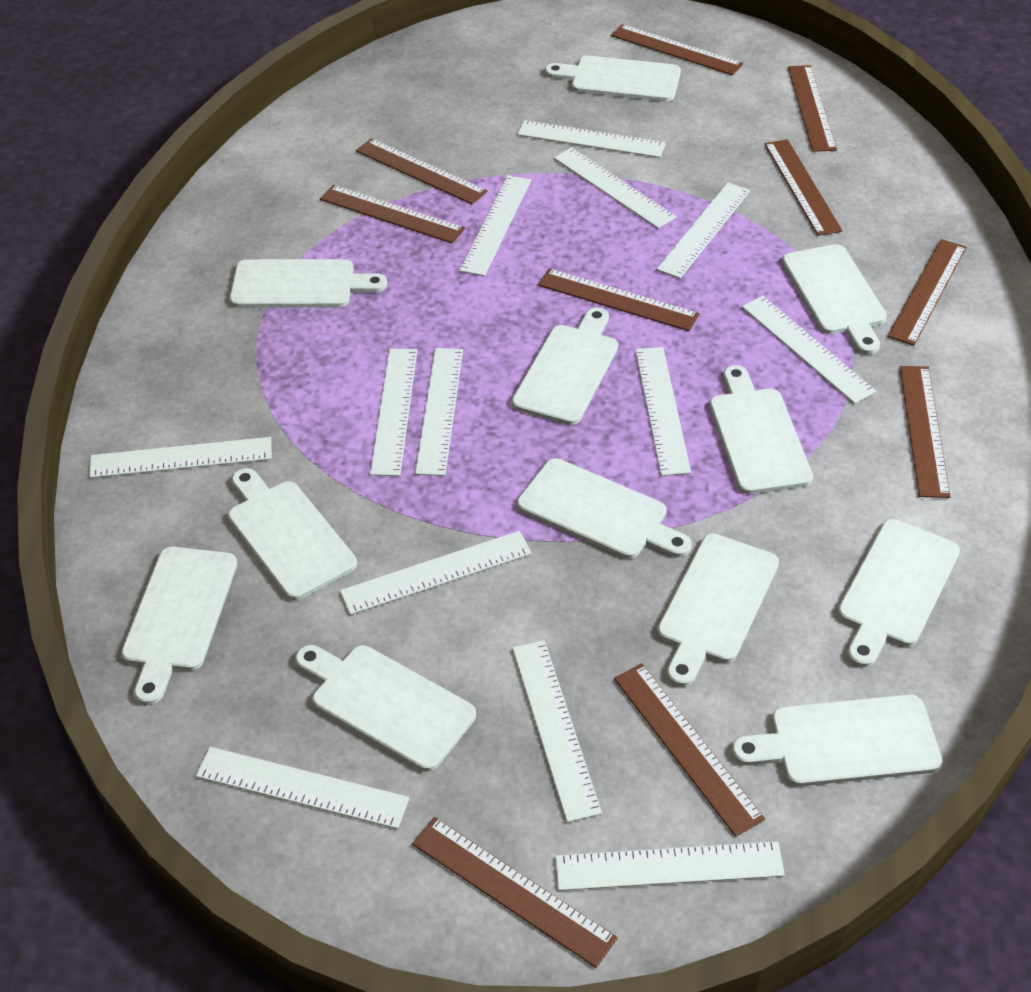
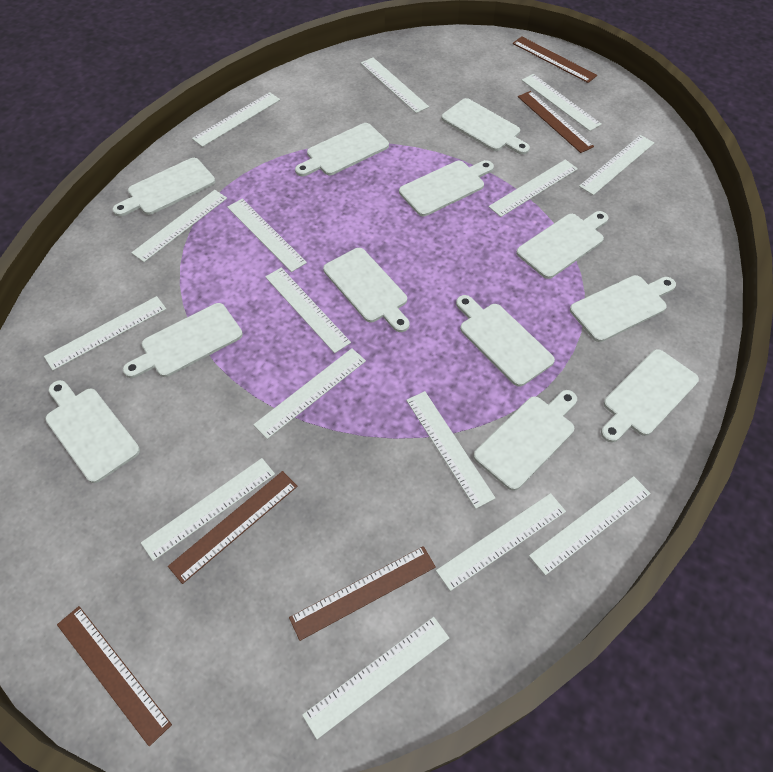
brown ruler: [320,185,465,243] [356,138,487,204] [412,817,618,968] [538,268,700,331] [611,24,743,75] [614,663,765,837] [764,139,842,236] [788,65,837,152] [887,239,966,346] [900,366,951,498] = 10 -> [57,606,172,746] [168,471,297,584] [289,546,436,641] [513,37,597,83] [518,91,594,153] = 5
white ruler: [89,437,272,478] [196,747,410,829] [340,531,532,615] [370,349,417,476] [415,348,463,476] [460,175,531,276] [512,640,602,822] [517,120,666,158] [554,147,676,228] [555,841,785,891] [635,347,691,476] [656,182,750,279] [742,296,876,404] = 13 -> [44,296,166,371] [131,190,227,262] [141,458,275,561] [192,92,280,147] [227,199,307,272] [253,348,366,439] [265,268,351,353] [302,617,449,739] [361,57,429,113] [406,391,495,509] [436,493,566,591] [489,159,578,217] [522,74,602,131] [529,476,651,575] [579,135,654,195] = 15

